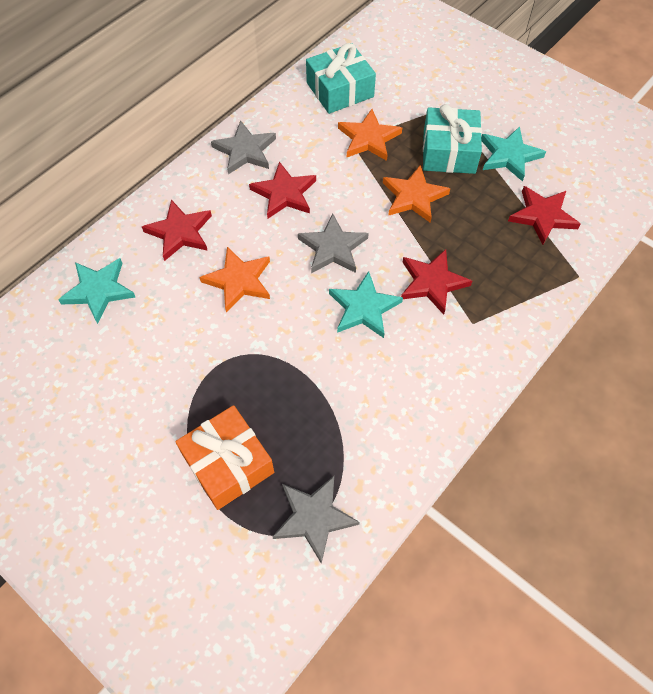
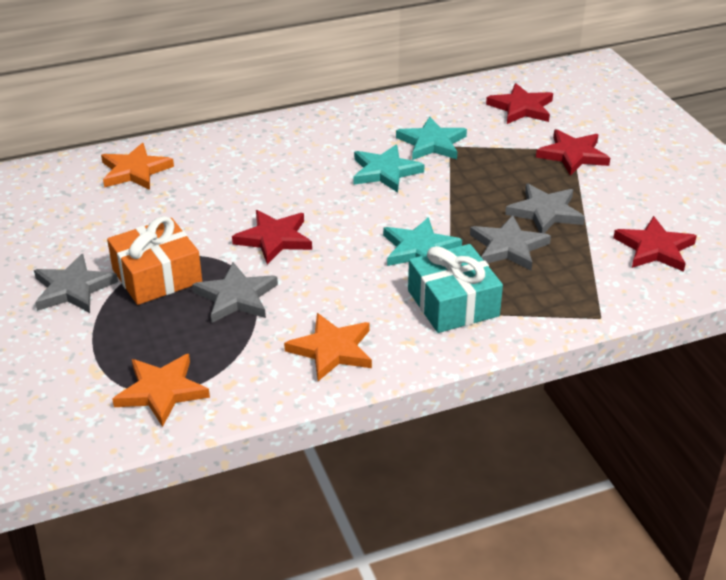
grey star: [211,120,276,175] [272,476,360,564] [298,213,369,273] = 3 -> [34,254,118,313] [192,262,278,323] [470,215,551,270] [505,184,585,233] = 4
turquoise gift: [306,43,376,114] [423,104,482,174] = 2 -> [408,244,503,333] = 1

